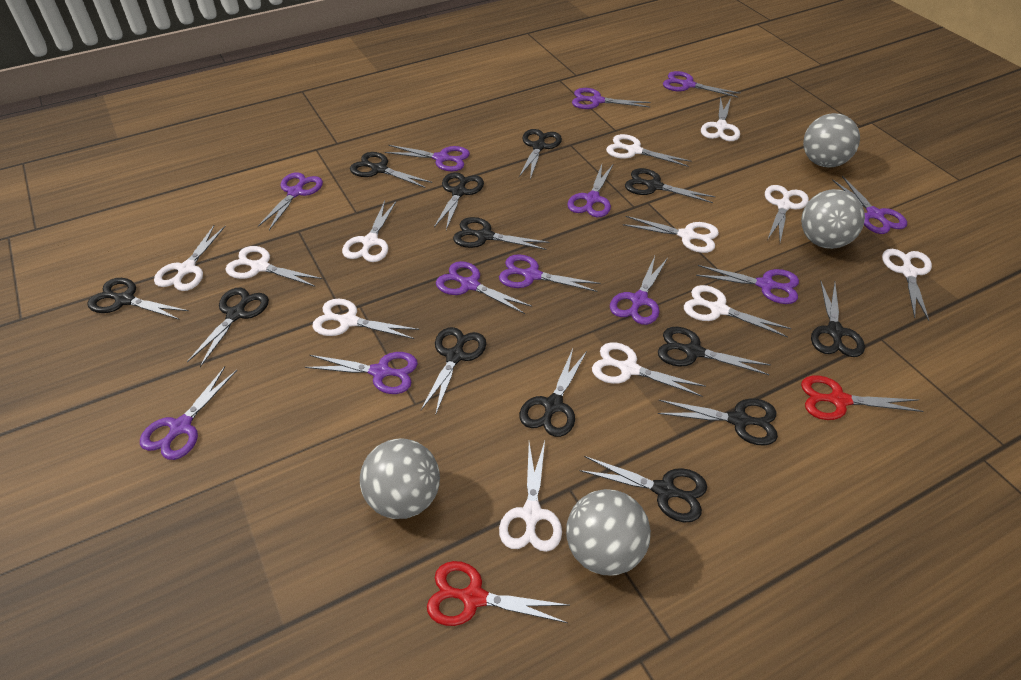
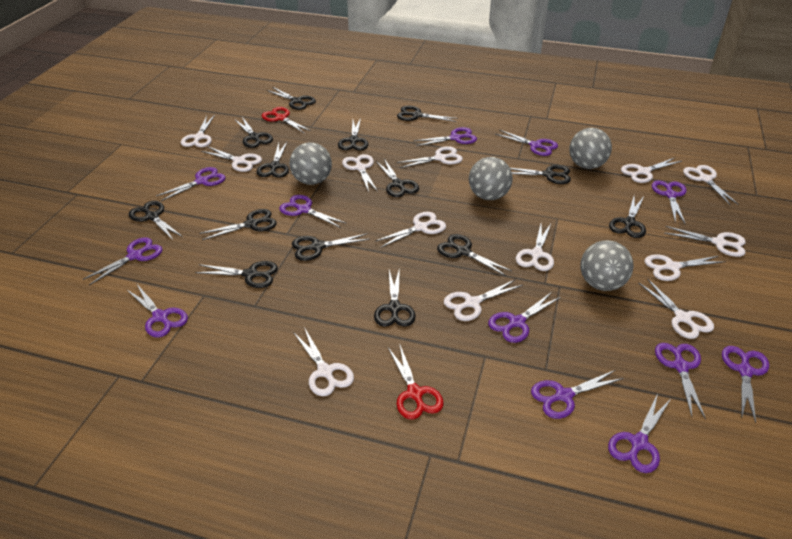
black scissors: [87,278,189,320] [187,288,269,367] [350,152,432,188] [421,327,486,415] [434,172,484,230] [453,217,549,250] [519,129,562,179] [519,349,587,437] [579,456,707,522] [625,168,716,203] [658,327,771,375] [658,399,778,446] [811,281,865,357] = 13 -> [129,201,183,240] [195,261,278,288] [199,209,277,240] [234,117,273,148] [256,142,289,178] [267,87,316,110] [292,234,370,261] [338,118,368,150] [374,268,416,327] [376,159,419,197] [397,106,458,122] [437,234,512,276] [510,165,571,184] [609,196,646,238] = 14
white scissors: [154,225,226,291] [225,246,322,287] [313,299,419,339] [342,201,396,262] [499,441,562,552] [592,342,706,397] [606,134,692,167] [623,216,719,253] [684,285,791,338] [701,96,740,141] [765,185,809,242] [882,249,932,321] = 12 -> [181,115,215,147] [201,146,262,172] [293,327,354,396] [342,154,378,192] [376,212,446,248] [397,146,463,168] [444,279,523,321] [516,224,554,271] [621,158,682,183] [638,278,714,339] [645,254,726,281] [665,226,746,257] [683,165,739,205] = 13

